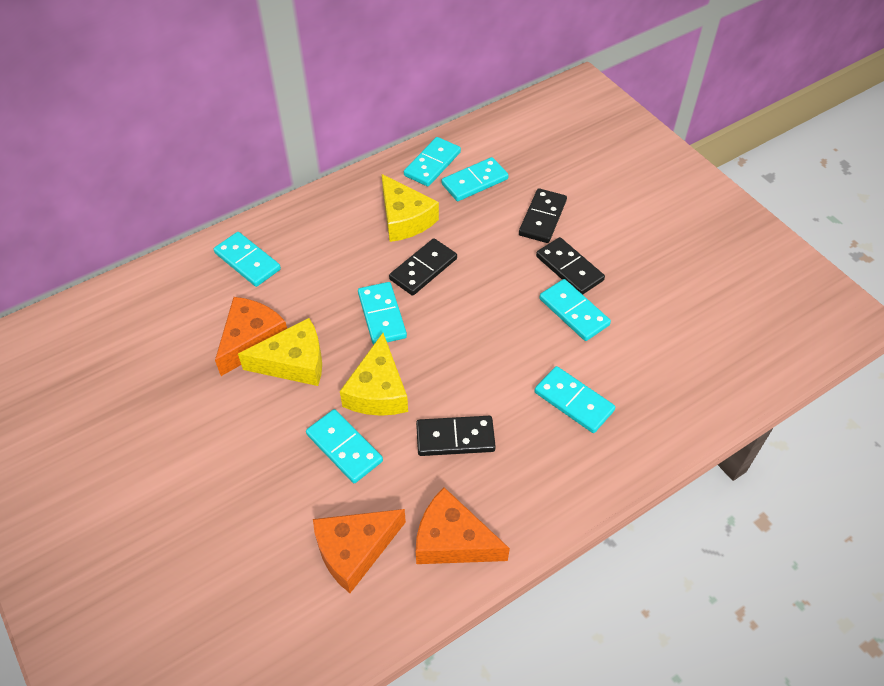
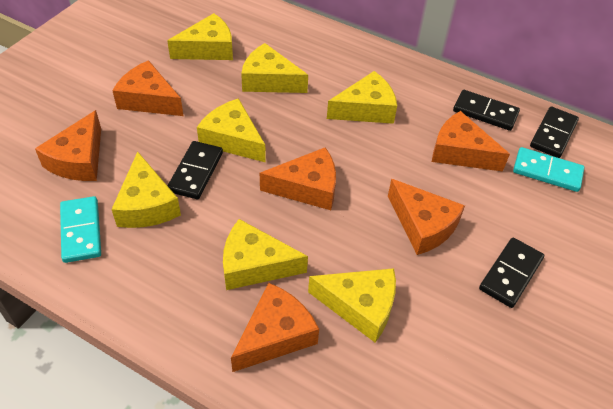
orange cheese: [215,297,287,376] [313,509,406,593] [416,487,510,564] = 3 -> [35,110,101,181] [112,60,183,116] [231,283,319,372] [260,147,336,210] [388,179,465,255] [432,111,510,171] = 6
turquoise domino: [214,232,281,287] [306,409,383,483] [358,282,407,345] [404,137,461,186] [441,157,509,201] [534,366,616,433] [539,279,611,341] = 7 -> [60,196,101,263] [513,147,584,192] = 2
yellow cheese: [238,318,322,386] [340,333,408,416] [382,174,439,242] = 3 -> [111,151,181,228] [167,13,233,60] [197,98,266,163] [223,219,308,290] [241,43,308,93] [308,268,396,342] [327,71,397,124] = 7

